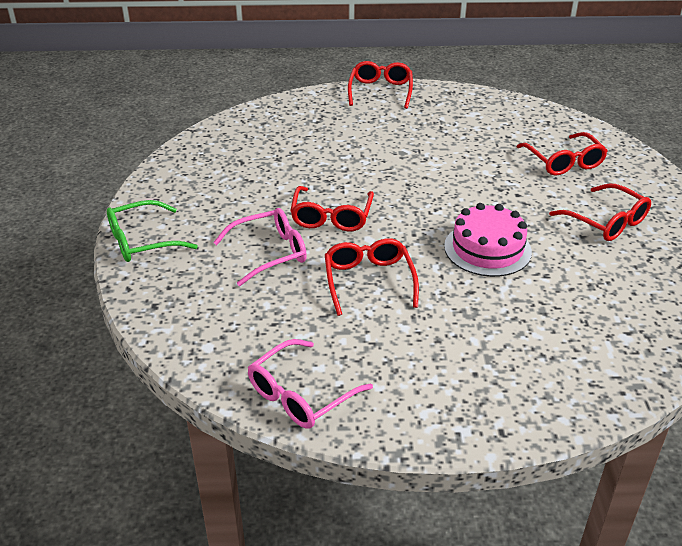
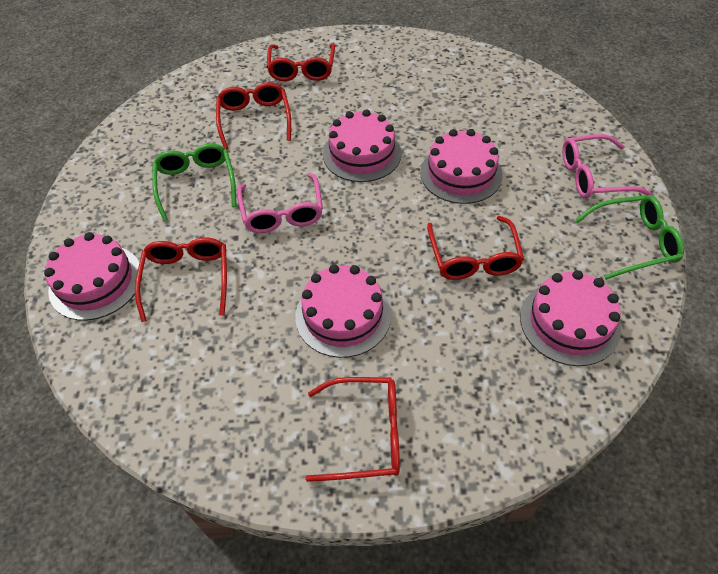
green glasses: [107,200,198,262] = 1 -> [152,143,236,221] [575,195,684,280] = 2
pink cake: [444,203,532,277] = 1 -> [44,232,142,320] [295,264,391,358] [323,109,402,182] [420,129,503,204] [520,270,621,366] = 5

